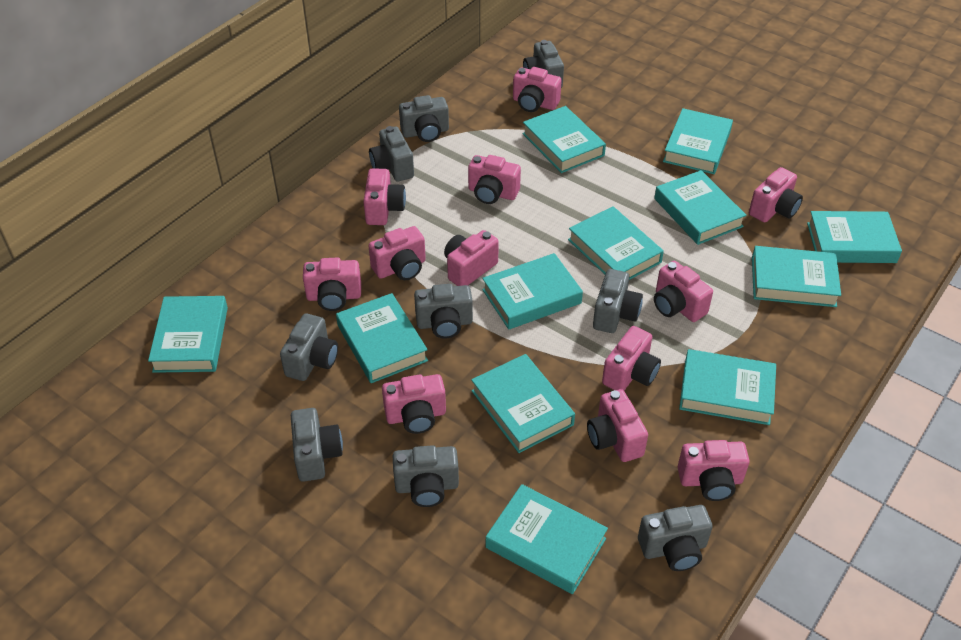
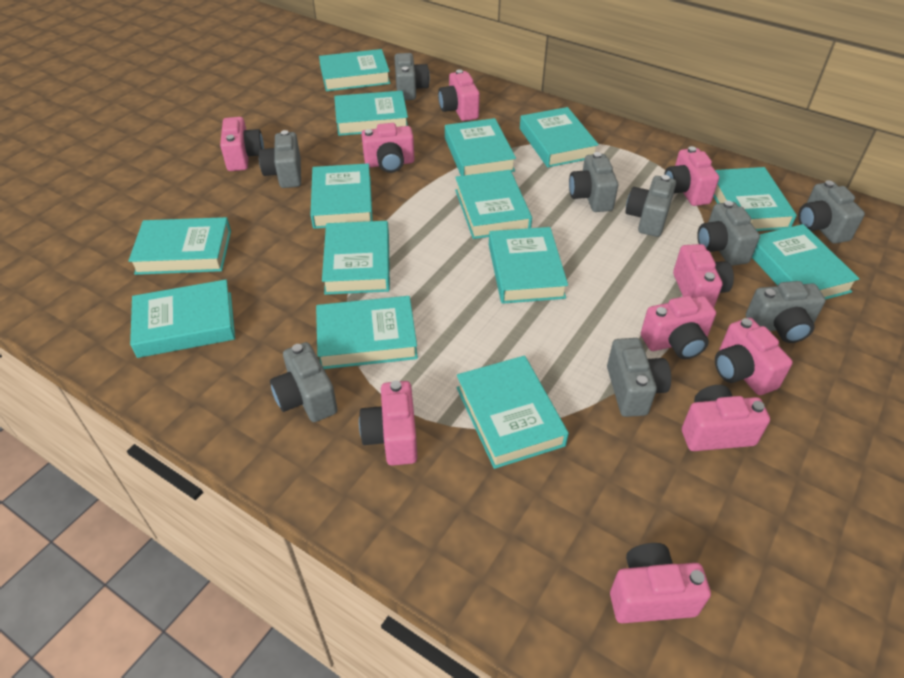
pink camera: [303,258,361,311] [363,168,406,225] [368,226,426,280] [382,374,446,434] [444,230,499,286] [468,155,521,204] [513,67,562,112] [587,389,648,462] [602,326,661,391] [654,261,713,322] [678,440,749,501] [749,167,803,222] = 12 -> [220,117,264,171] [359,381,418,466] [361,123,415,173] [438,69,480,121] [610,543,711,623] [641,296,716,359] [664,146,719,206] [673,244,734,308] [682,385,770,451] [715,318,793,395] = 10
turquoise book: [148,296,228,373] [336,293,428,383] [471,354,575,453] [482,253,583,330] [486,484,608,594] [522,106,606,173] [568,206,664,280] [654,170,746,245] [663,108,733,174] [679,349,776,425] [752,246,841,307] [807,211,902,263] = 12 -> [128,217,231,275] [130,280,235,358] [311,163,373,229] [316,296,418,369] [319,49,390,91] [322,221,390,295] [334,91,408,136] [445,118,516,176] [455,170,532,239] [457,356,569,469] [489,227,568,304] [520,107,599,167] [713,167,797,231] [752,224,860,300] = 14

